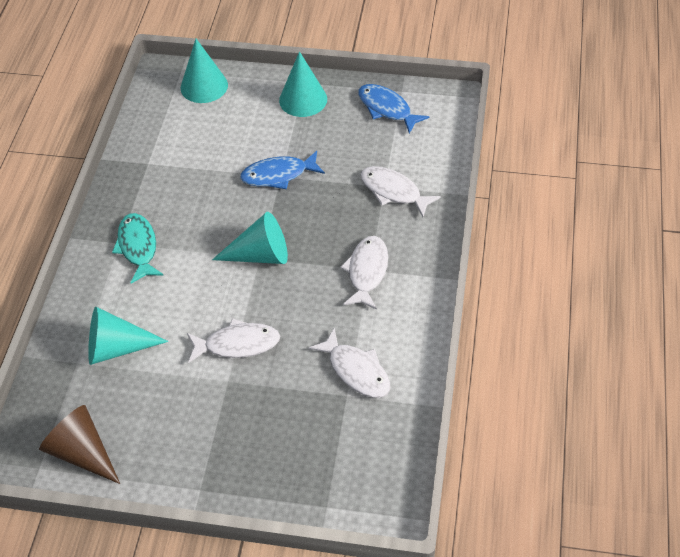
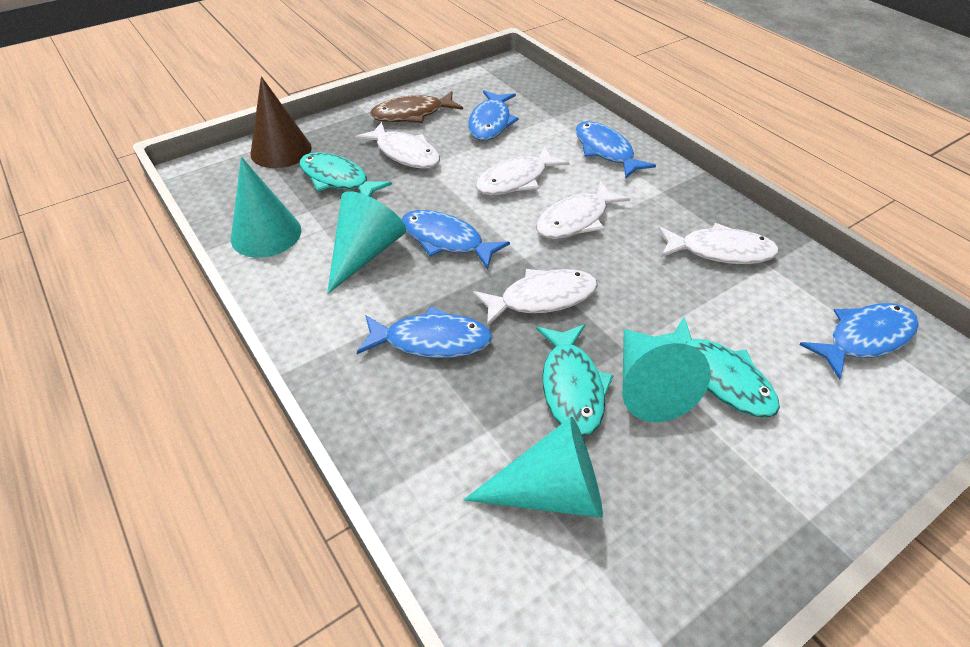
blue fish: [240,151,325,189] [358,84,429,134] = 2 -> [357,306,493,358] [401,210,510,269] [468,90,519,140] [576,121,656,178] [799,303,919,380] = 5
brown fish: none = 0 -> [370,91,463,123] = 1
turquoise fish: [112,213,164,284] = 1 -> [299,152,392,197] [536,324,614,437] [655,317,780,418] = 3
white fish: [187,318,280,363] [309,327,390,398] [340,236,388,310] [360,166,441,217] = 4 -> [355,122,440,169] [473,269,598,327] [475,146,569,195] [536,181,630,239] [659,223,779,264] = 5

